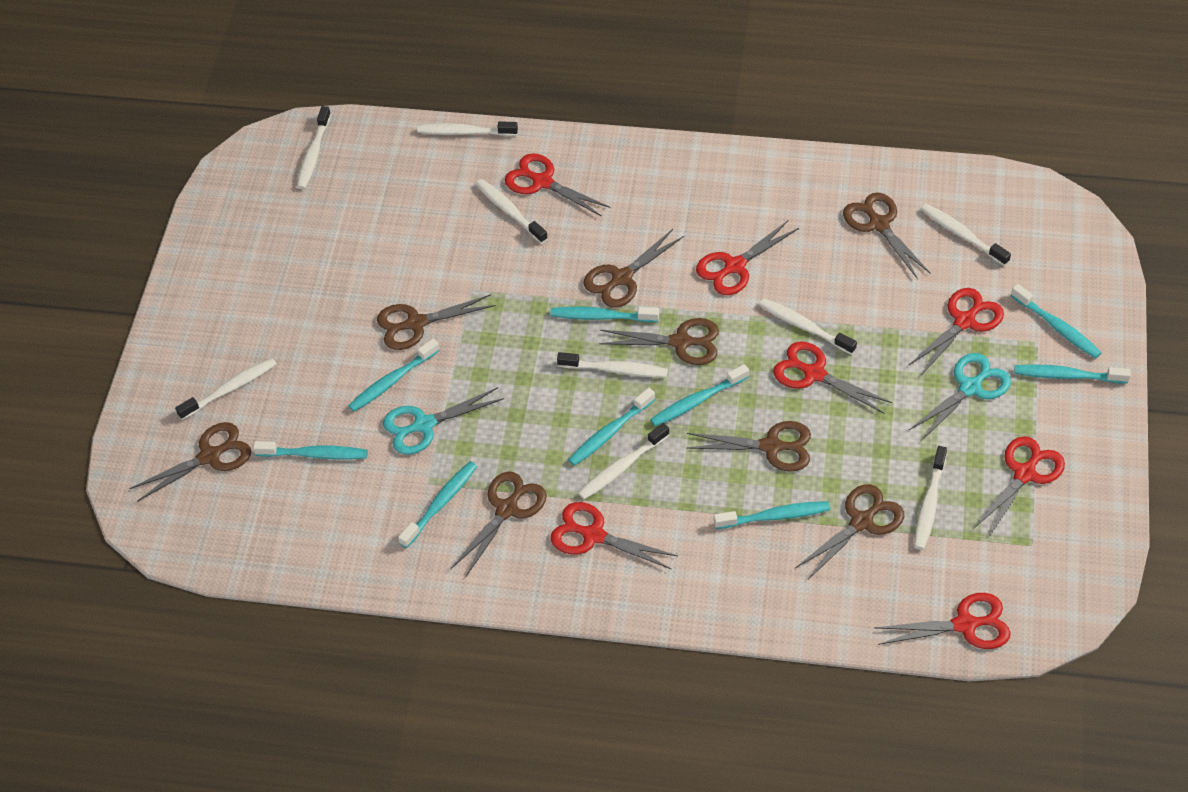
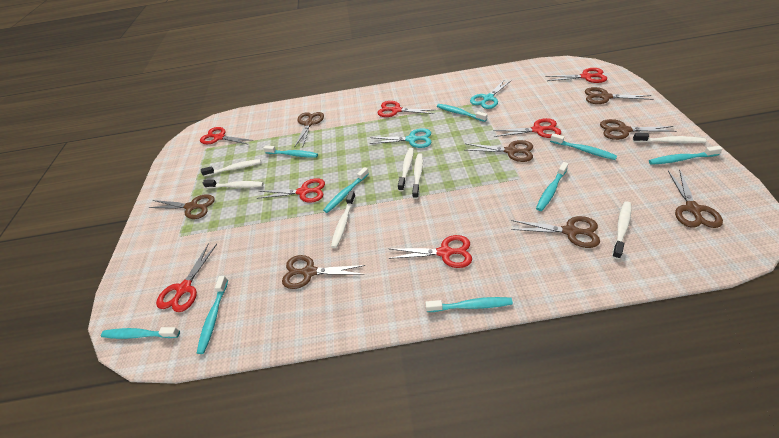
white toothbrush: [175,358,277,420] [297,106,331,189] [417,121,518,136] [476,179,548,244] [557,352,668,377] [578,423,669,500] [759,299,857,355] [914,446,947,550] [921,204,1011,266] = 9 -> [201,159,261,177] [203,180,264,189] [331,191,356,248] [398,148,414,192] [412,153,423,199] [612,201,631,259] [633,133,706,143] = 7

